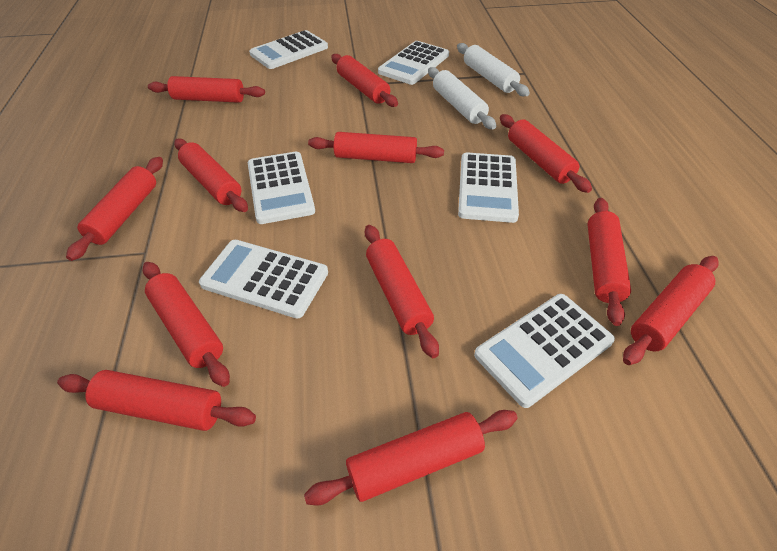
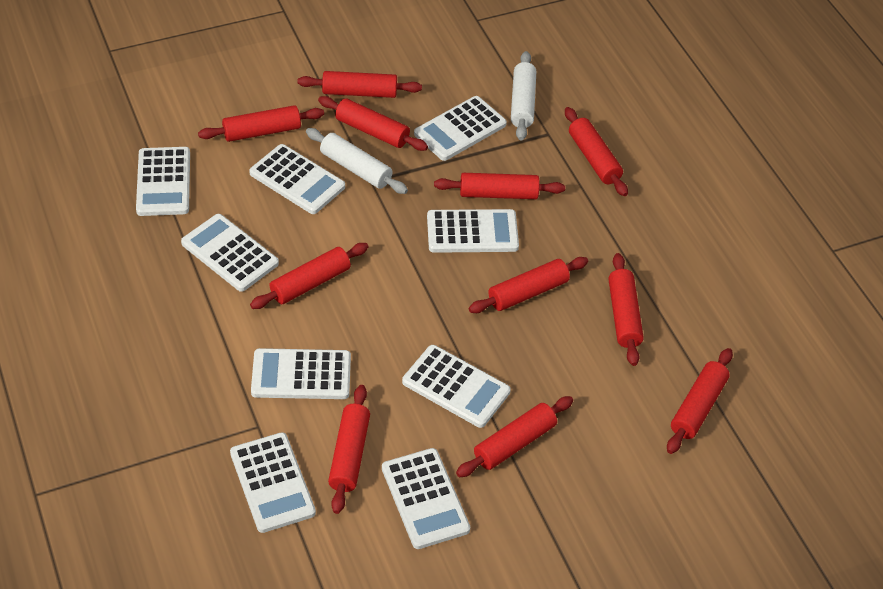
red rolling pin: [57,370,256,431] [66,157,163,261] [143,262,230,387] [148,76,265,103] [174,138,248,212] [304,410,517,506] [308,132,444,163] [331,54,398,107] [365,225,439,358] [500,114,592,193] [587,198,631,326] [623,256,718,365] = 12 -> [198,105,324,142] [250,243,369,309] [298,71,422,98] [318,96,428,151] [328,385,370,514] [434,173,565,199] [456,396,573,477] [469,257,588,313] [565,107,628,196] [608,253,644,366] [667,348,733,454] = 11
white calculator: [199,240,328,319] [248,152,315,224] [249,30,328,69] [378,41,449,85] [458,153,519,223] [474,294,615,408] = 6 -> [136,147,190,216] [181,214,279,292] [230,432,316,533] [249,144,345,214] [251,348,351,399] [382,448,470,549] [402,345,511,428] [414,96,507,161] [427,209,519,253] = 9

